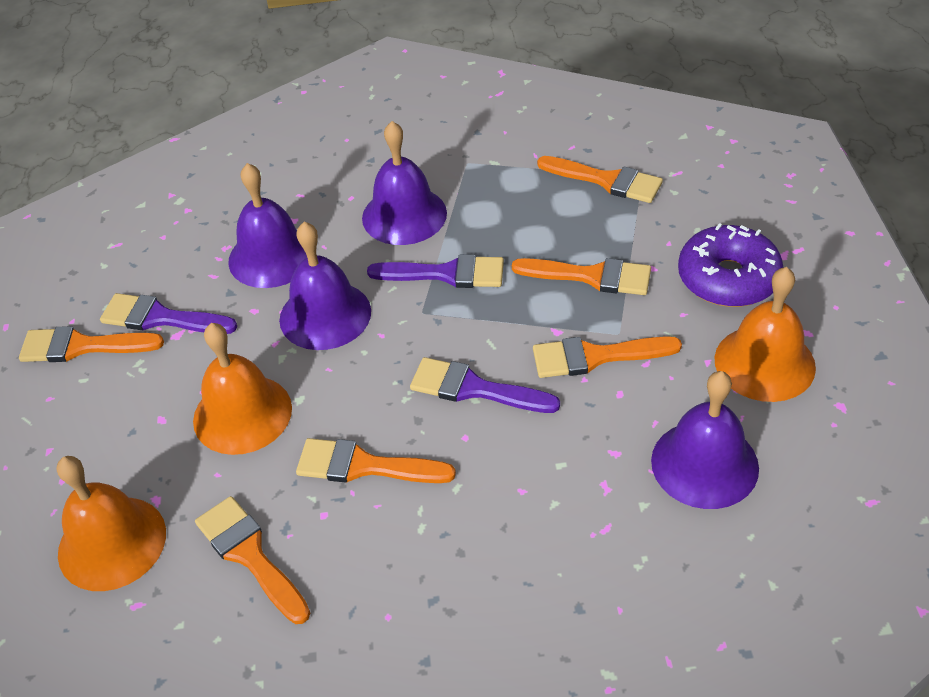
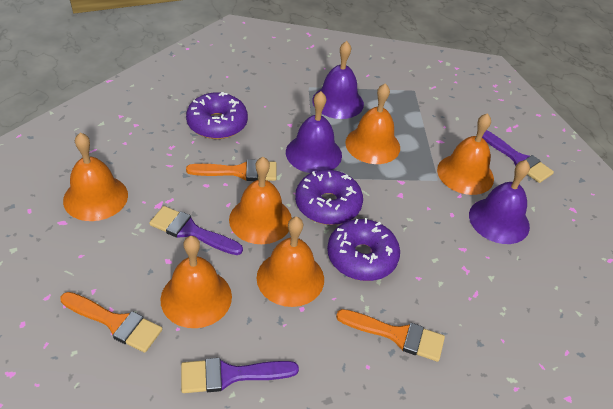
orange bell: [57,456,166,591] [193,323,292,455] [715,267,816,402] = 3 -> [63,133,128,221] [160,236,232,328] [229,157,292,244] [257,217,324,307] [345,83,400,164] [437,113,494,195] = 6
orange brush: [19,326,164,362] [195,496,310,624] [296,438,456,483] [512,258,651,295] [533,336,682,378] [537,156,663,203] = 6 -> [60,292,162,353] [186,159,276,181] [336,309,445,362] = 3
purple bell: [228,163,307,288] [279,222,371,350] [362,121,447,245] [651,371,759,509] = 4 -> [286,91,342,173] [312,41,364,119] [469,160,530,244] = 3
purple donut: [678,223,784,307] = 1 -> [186,92,248,139] [295,170,363,225] [327,218,400,281] = 3

